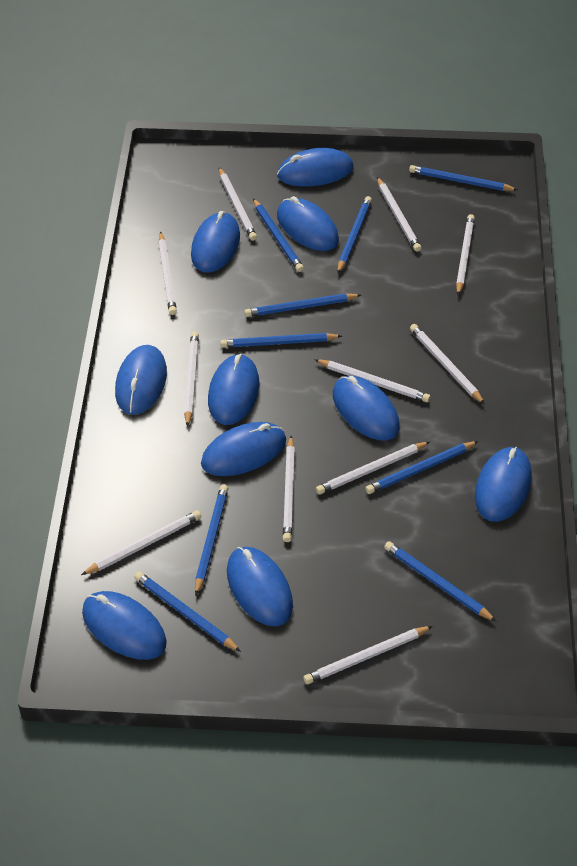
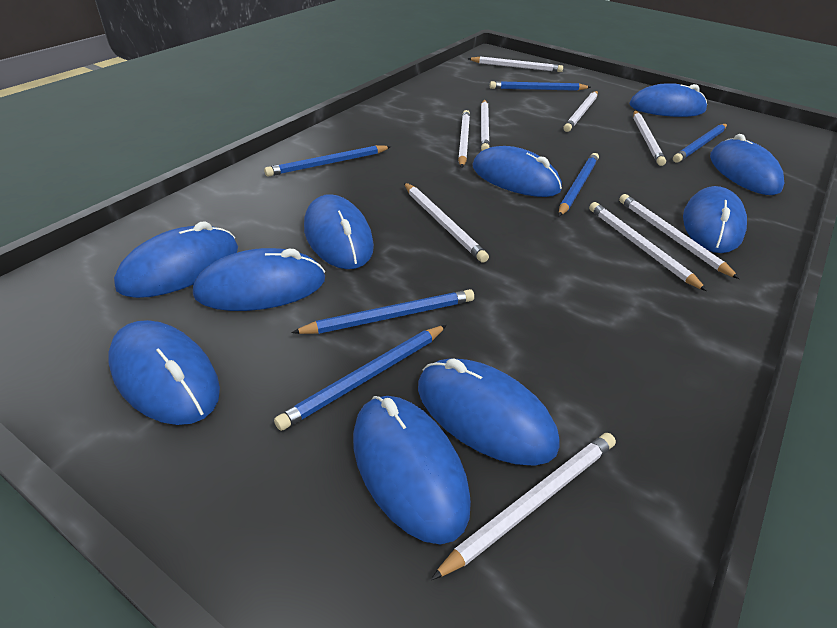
blue pencil: [134,571,241,652] [195,485,229,595] [220,333,342,348] [244,293,361,317] [253,198,304,272] [337,196,372,273] [365,441,478,494] [384,541,497,622] [409,165,518,191] = 9 -> [264,145,391,177] [274,325,447,431] [291,289,474,334] [490,81,591,91] [558,153,599,216] [673,124,727,163] = 6
white pencil: [81,510,201,575] [158,231,177,315] [184,331,199,427] [219,167,257,241] [283,436,295,542] [303,626,433,684] [314,359,430,402] [316,442,429,494] [377,177,421,252] [410,324,485,404] [456,214,475,296] = 11 -> [404,183,489,263] [431,433,616,580] [458,110,470,168] [467,56,563,72] [481,100,490,151] [563,91,598,132] [589,202,707,291] [619,194,740,279] [633,110,666,166] = 9

